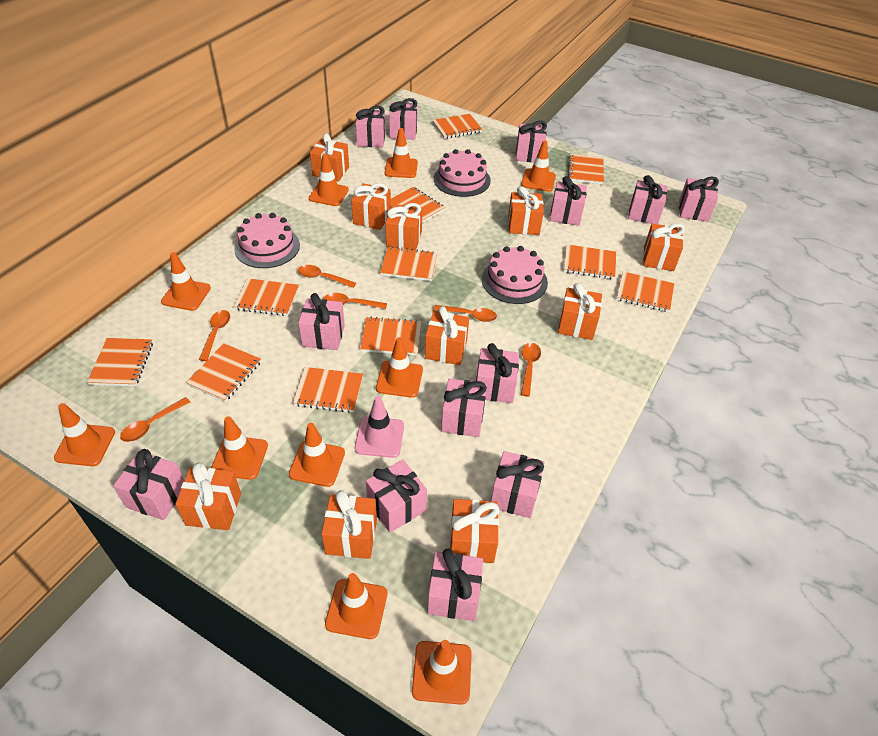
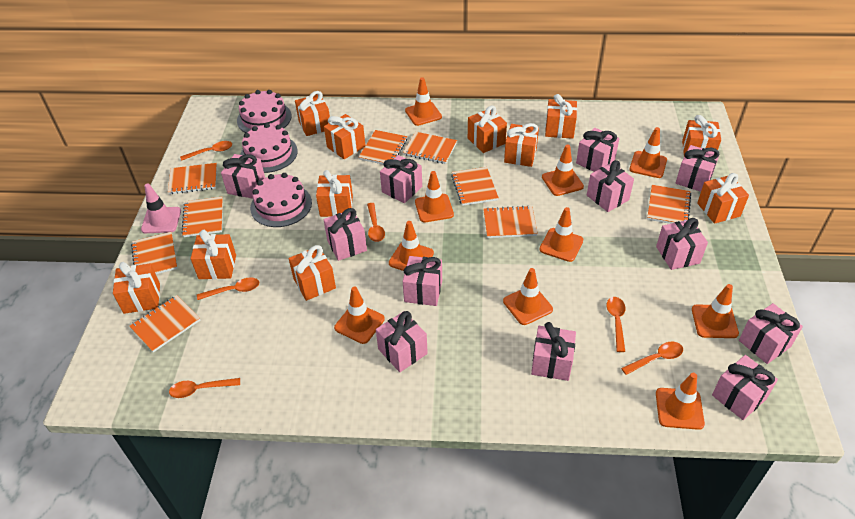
orange gift: [175,463,241,530] [310,133,349,182] [321,490,377,559] [351,183,391,230] [386,203,422,250] [425,306,469,365] [450,499,499,563] [508,186,544,235] [558,283,602,340] [643,223,685,271] = 10 -> [113,262,160,314] [191,230,236,279] [289,245,336,301] [295,91,330,136] [316,170,353,217] [324,114,366,159] [468,105,507,153] [504,123,539,167] [545,94,577,139] [682,115,721,156] [697,173,749,224] = 11
orange notebook: [87,338,153,386] [186,343,261,402] [234,278,299,316] [293,367,363,413] [360,317,421,355] [380,247,437,281] [391,187,445,223] [433,114,482,139] [564,244,616,279] [568,154,604,184] [616,272,674,312] = 11 -> [129,295,201,352] [131,232,178,274] [168,163,217,194] [181,197,223,237] [359,130,407,164] [403,132,457,164] [451,167,499,206] [483,206,538,238] [647,185,691,224] = 9
pink gift: [113,449,185,520] [298,293,345,350] [356,105,386,148] [366,460,427,532] [389,98,417,140] [427,549,483,621] [441,379,487,437] [476,343,519,403] [491,451,545,518] [516,120,547,162] [550,176,587,226] [628,175,668,224] [679,176,719,222] = 13 -> [221,154,265,199] [323,208,367,261] [376,311,428,372] [380,155,422,203] [403,256,442,306] [531,322,576,381] [576,128,619,172] [587,160,634,212] [656,218,708,270] [676,145,720,192] [712,355,778,420] [739,303,803,364] = 12

